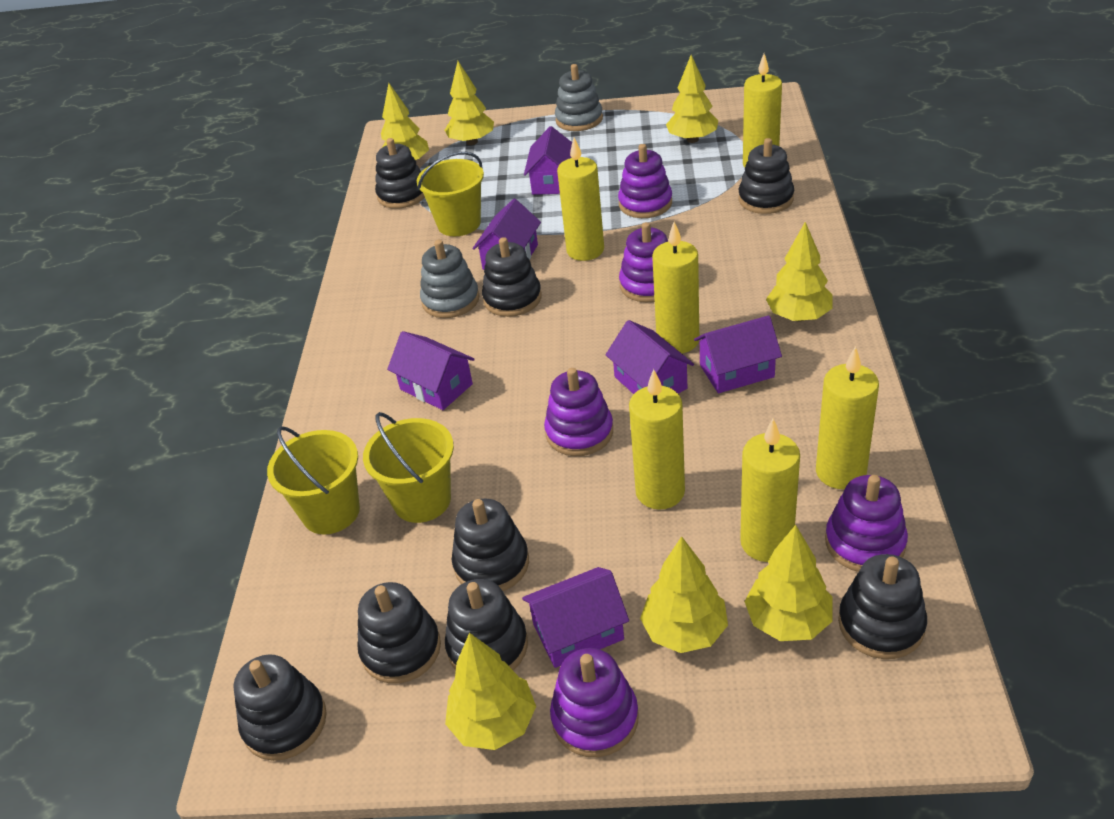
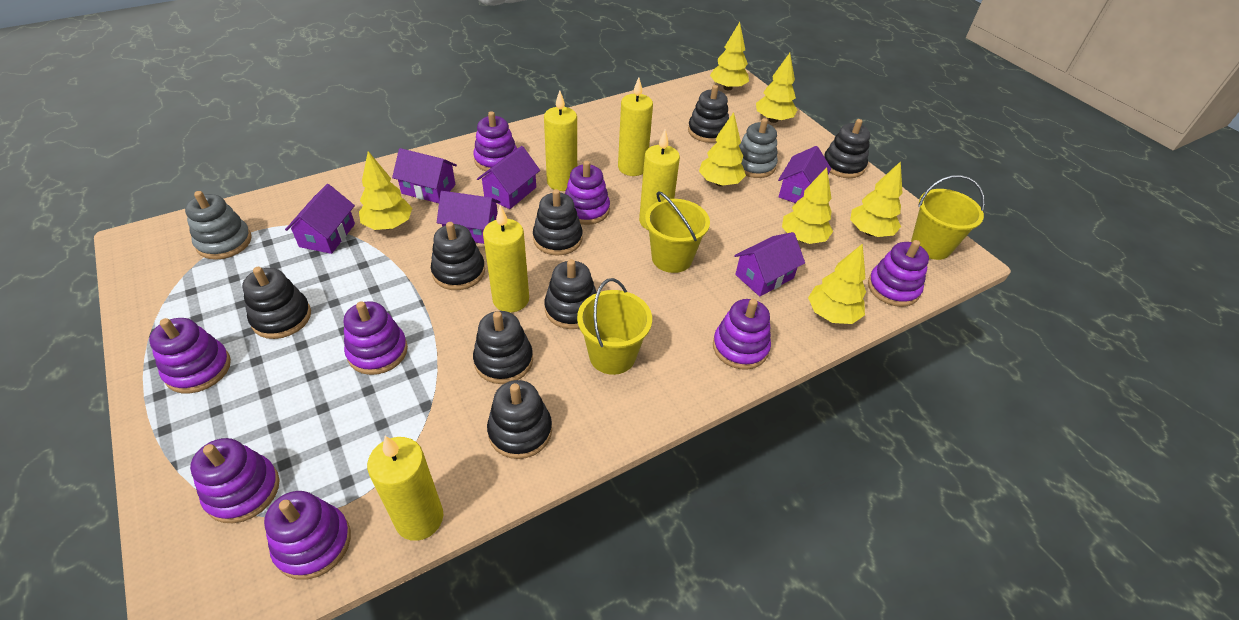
purple stacking toy: [544,368,613,456] [550,648,639,757] [618,144,672,218] [619,222,668,302] [825,475,908,572] = 5 -> [149,318,231,393] [190,438,280,523] [264,491,351,580] [344,301,408,375] [473,111,517,171] [565,161,610,225] [713,299,771,370] [868,240,929,307] = 8
yellow candle: [557,138,604,261] [629,369,685,510] [652,222,699,353] [740,419,800,562] [743,54,782,167] [816,346,879,489] = 6 -> [367,436,443,541] [483,205,529,312] [544,91,577,191] [618,78,653,176] [639,129,680,230] = 5

